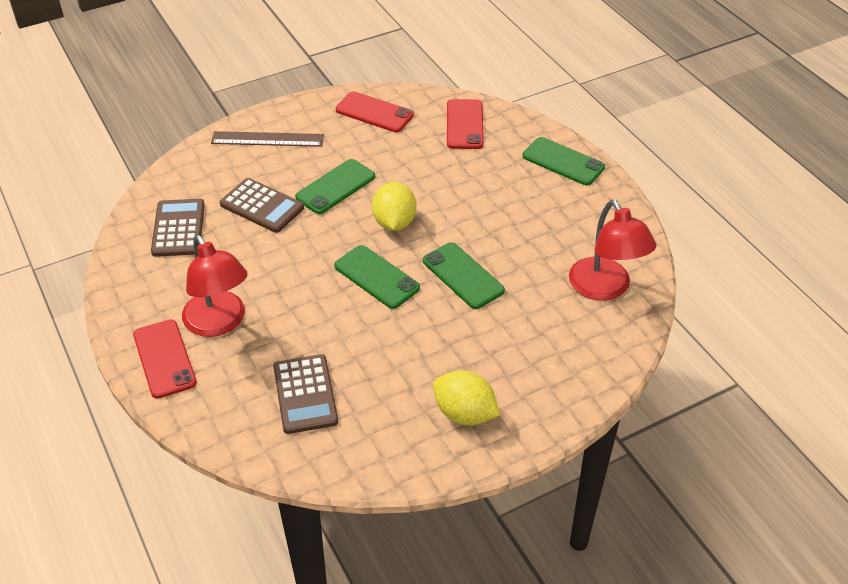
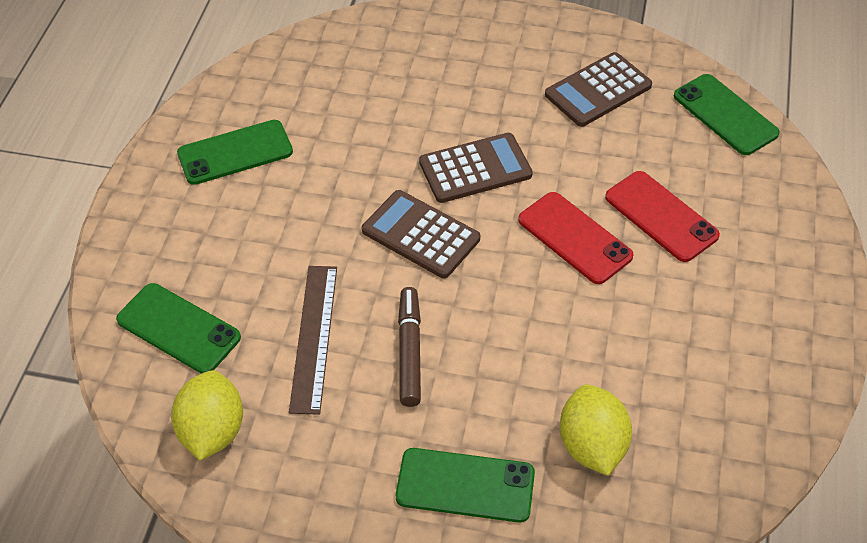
brown marker: none = 0 -> [398,287,421,407] = 1
red lamp: [182,235,248,337] [569,200,656,301] = 2 -> none = 0
red phone: [133,319,197,399] [336,91,414,132] [447,99,484,149] = 3 -> [518,192,633,284] [605,171,720,262] = 2

